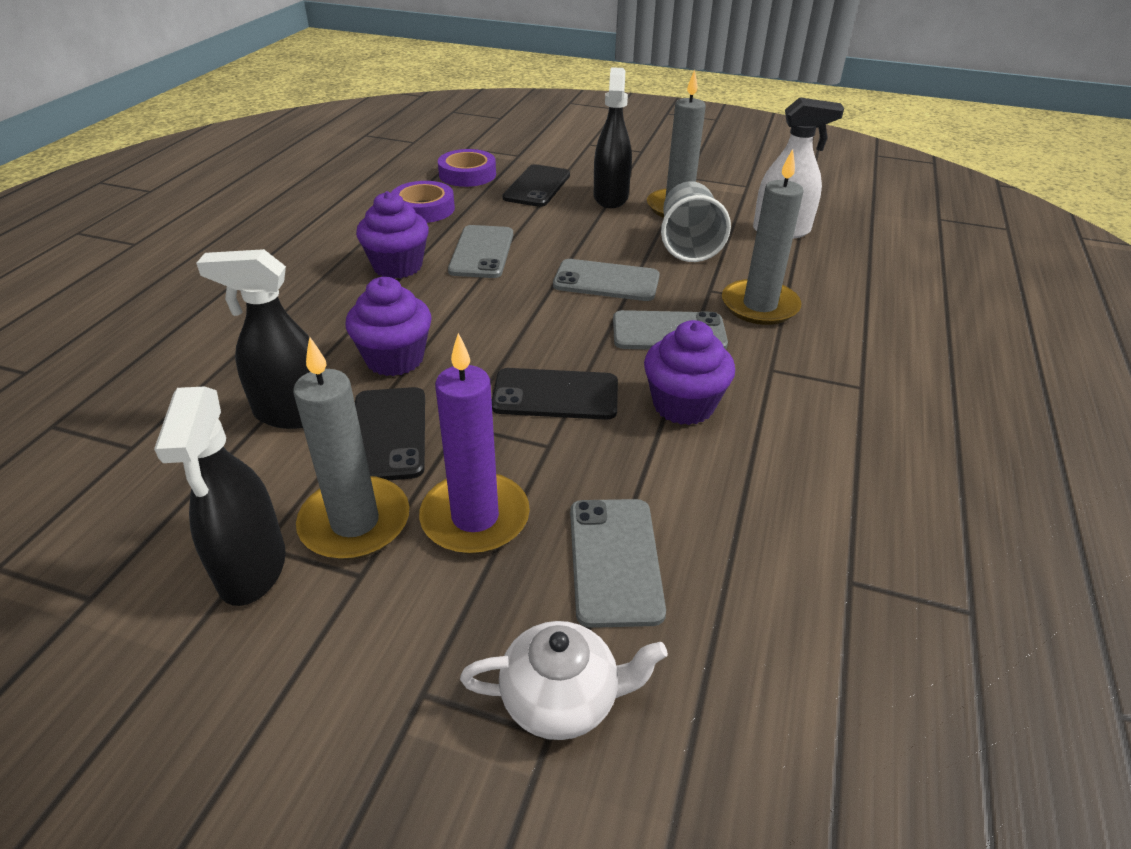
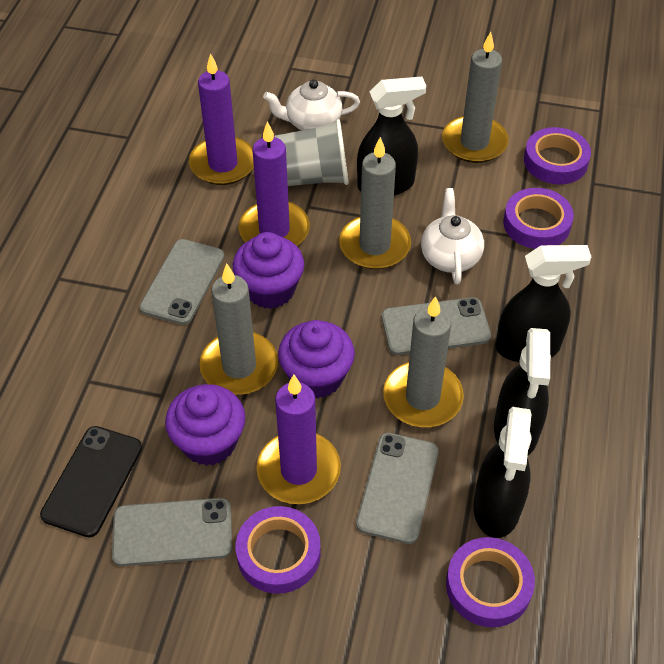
black phone: [355,387,425,480] [492,368,618,420] [502,164,570,207] = 3 -> [40,426,142,538] = 1
black spray bottle: [154,386,286,606] [196,249,326,429] [594,67,632,208] = 3 -> [357,77,426,196] [473,407,532,538] [494,328,551,455] [496,245,591,362] = 4
grey candle: [293,337,409,560] [647,70,706,218] [722,149,804,325] = 3 -> [199,263,278,395] [339,137,411,269] [383,296,464,427] [442,32,509,163] = 4
purple candle: [419,333,530,554] = 1 -> [189,53,254,185] [239,121,310,246] [256,375,341,504] = 3
purple tape: [392,181,455,223] [438,149,496,187] = 2 -> [236,506,321,594] [446,537,535,627] [503,188,574,249] [524,127,591,184] = 4
white spray bottle: [753,97,844,239] = 1 -> none = 0
white teapot: [460,621,668,740] = 1 -> [263,79,360,130] [421,188,484,285] = 2

